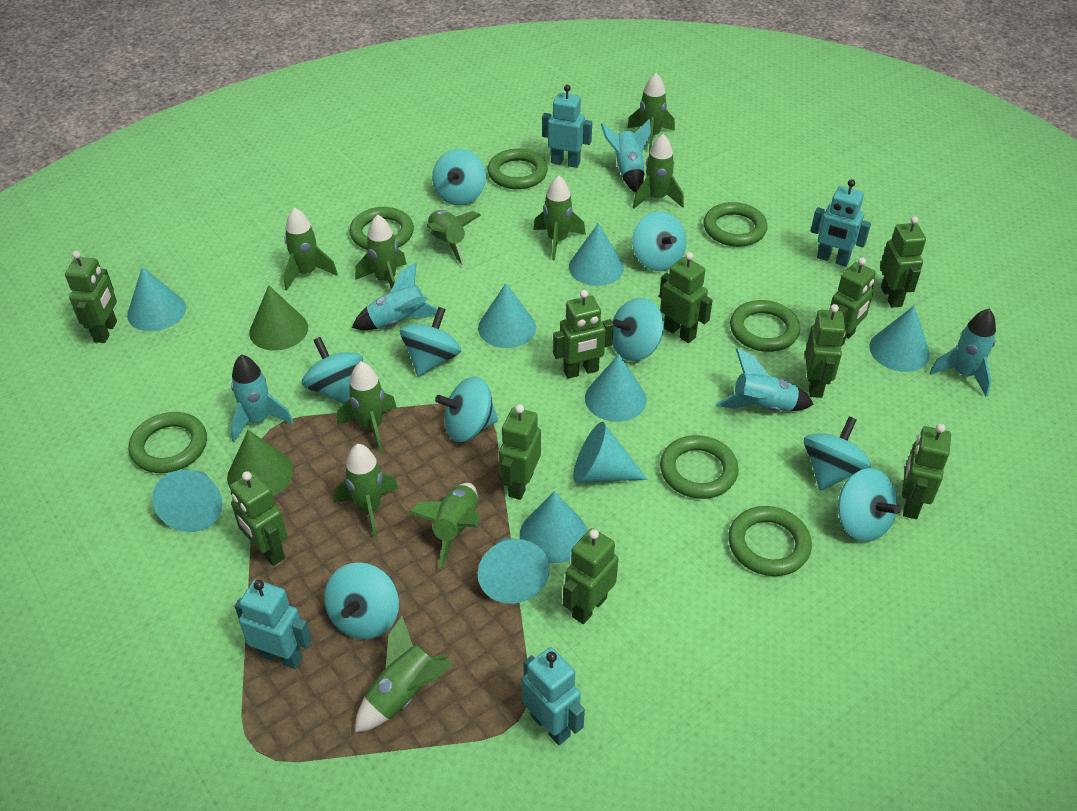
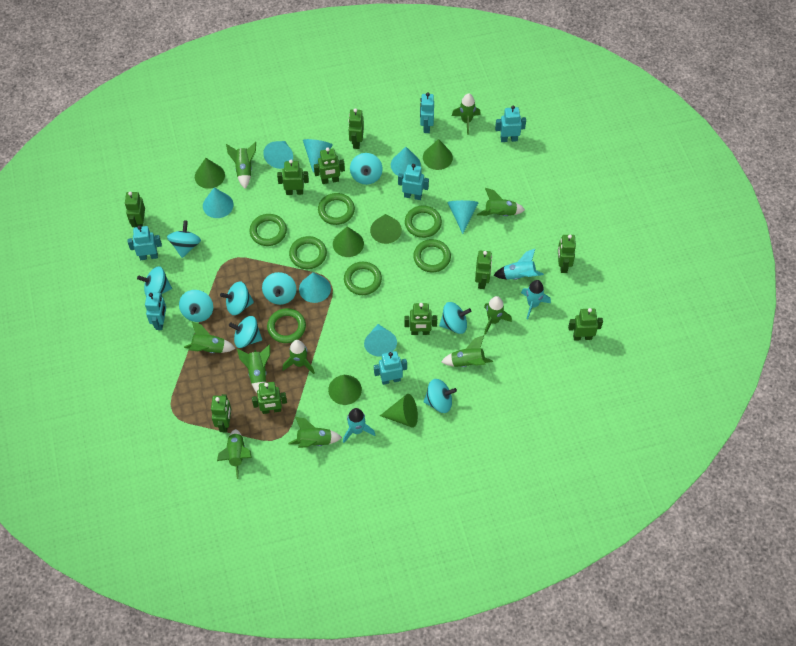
green cone: [227,430,294,496] [249,285,308,351] = 2 -> [195,158,225,189] [328,375,362,405] [333,227,364,257] [370,214,402,244] [380,394,418,428] [423,139,453,170] = 6
turquoise cone: [127,267,186,331] [152,470,223,532] [478,283,536,348] [478,538,550,604] [520,491,587,563] [569,223,624,286] [573,422,648,483] [585,354,647,422] [869,306,930,372] = 9 -> [203,188,234,218] [263,141,293,169] [299,272,331,303] [303,139,333,173] [364,324,397,357] [391,147,421,176] [448,200,479,234] = 7
turquoise robot: [235,580,312,669] [522,647,585,745] [542,85,592,168] [811,179,871,267] = 4 -> [127,225,162,260] [145,292,166,330] [374,351,407,385] [398,164,429,200] [420,93,434,133] [495,106,526,142] = 6
turquoise rocket: [230,354,293,442] [352,262,438,330] [601,119,651,192] [716,349,814,412] [929,309,996,397] = 5 -> [343,408,375,443] [493,248,544,280] [521,280,551,320] = 3

